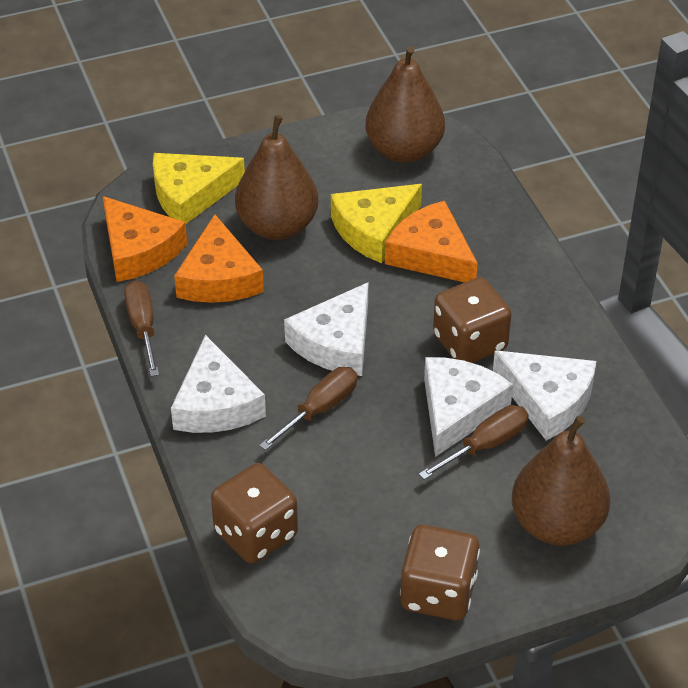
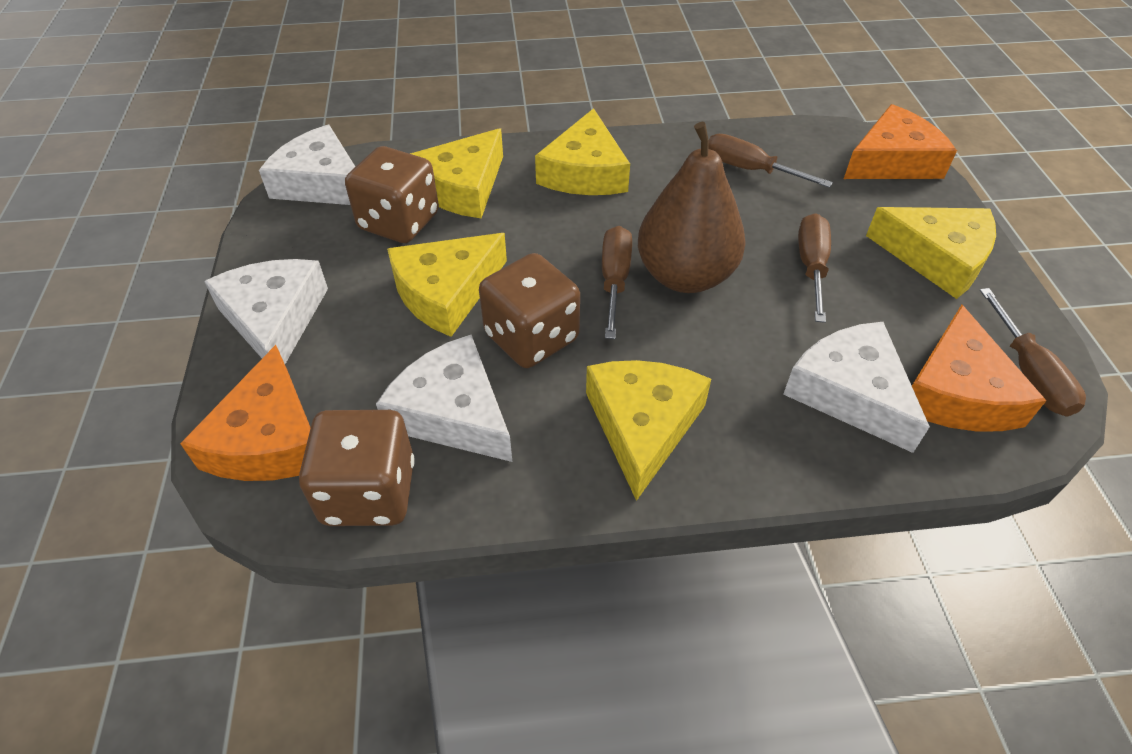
brown pear: [235,115,319,240] [365,46,445,163] [512,416,610,546] = 3 -> [638,122,746,293] = 1
brown screwdriver: [124,280,159,377] [259,367,357,450] [419,405,529,480] = 3 -> [602,226,632,339] [708,134,833,188] [798,213,831,323] [980,288,1086,417] = 4
yellow cheese: [153,153,245,224] [331,184,422,263] = 2 -> [387,233,507,337] [410,128,503,218] [535,108,630,195] [586,360,711,501] [866,207,996,299] = 5

